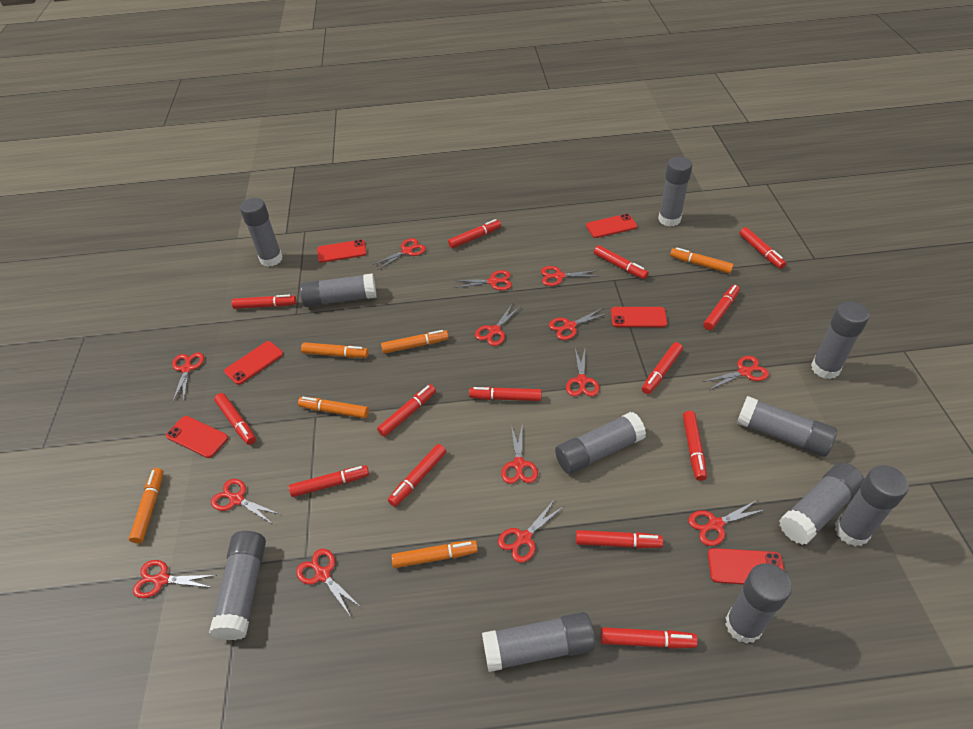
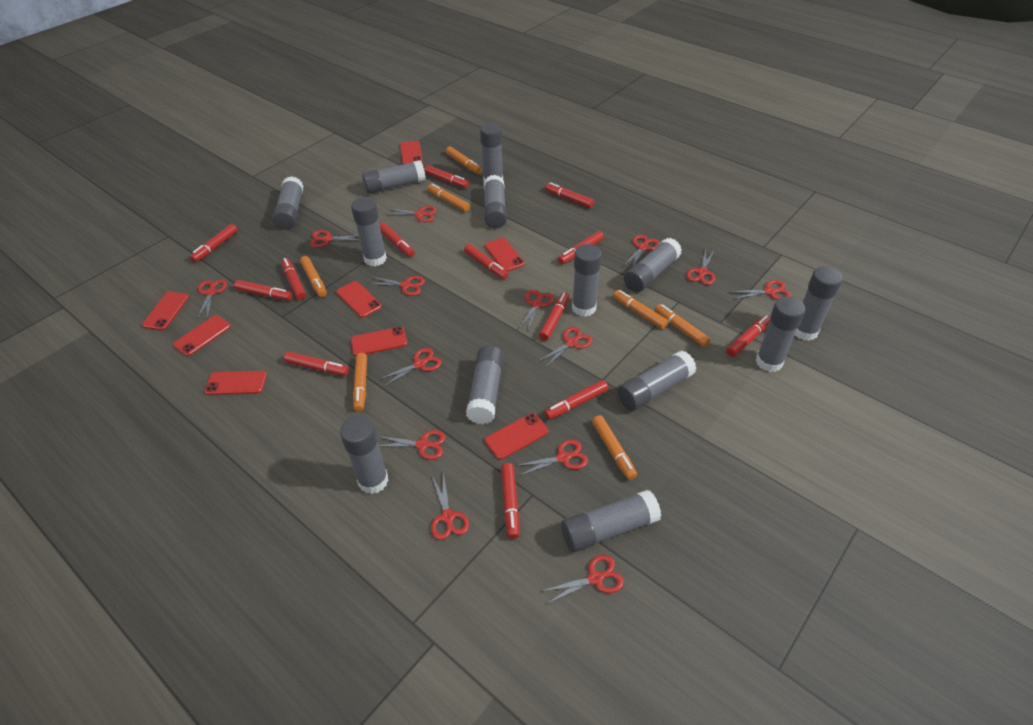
grey glue stick: [209,531,266,640] [240,198,283,267] [300,273,376,307] [482,612,595,672] [555,412,646,474] [658,157,693,227] [725,563,792,644] [737,396,837,457] [779,463,864,545] [811,302,869,379] [835,465,909,546] = 11 -> [272,176,303,230] [340,416,389,494] [351,197,387,266] [362,160,426,194] [466,345,504,424] [480,123,503,182] [484,175,507,228] [561,490,661,552] [572,244,602,317] [617,350,696,411] [624,238,682,292] [756,296,805,372] [795,266,843,341] = 13
orange marker: [129,468,163,543] [298,397,369,418] [301,342,369,358] [381,330,449,354] [392,540,478,568] [670,247,734,274] = 6 -> [300,256,327,297] [353,353,367,412] [428,184,470,212] [446,147,481,174] [592,415,637,480] [613,290,668,329] [655,304,710,347] = 7
red marker: [214,393,256,445] [232,295,296,309] [289,465,369,497] [377,384,436,437] [388,444,446,507] [448,219,501,248] [469,387,542,401] [576,530,663,548] [594,245,649,279] [601,627,698,649] [642,342,683,394] [683,411,707,481] [703,285,740,330] [739,227,786,269] = 14 -> [190,224,238,262] [234,280,293,300] [281,258,306,300] [284,352,349,376] [379,222,415,257] [424,165,469,188] [464,244,508,279] [501,463,519,539] [539,292,570,341] [544,380,608,420] [545,182,594,208] [558,231,604,264] [726,315,770,357] = 13
red phone: [166,416,228,458] [224,341,283,385] [317,240,366,263] [586,214,637,238] [611,307,667,327] [708,548,784,584] = 6 -> [142,292,189,330] [173,315,231,356] [204,371,267,395] [336,281,382,318] [351,327,407,356] [400,141,423,164] [485,238,525,272] [485,413,549,460] = 8

